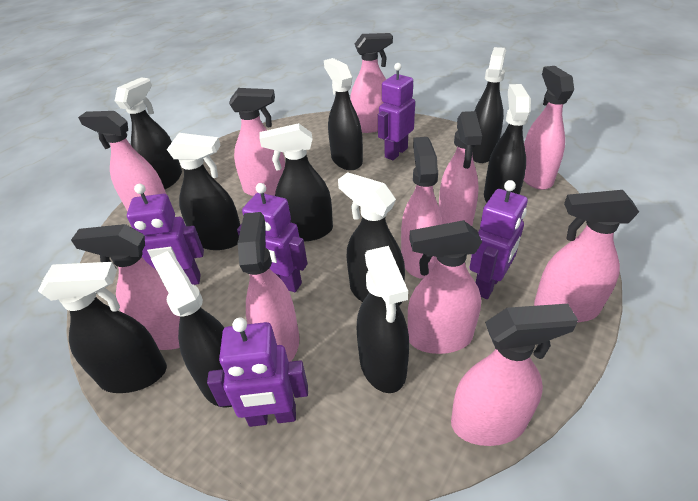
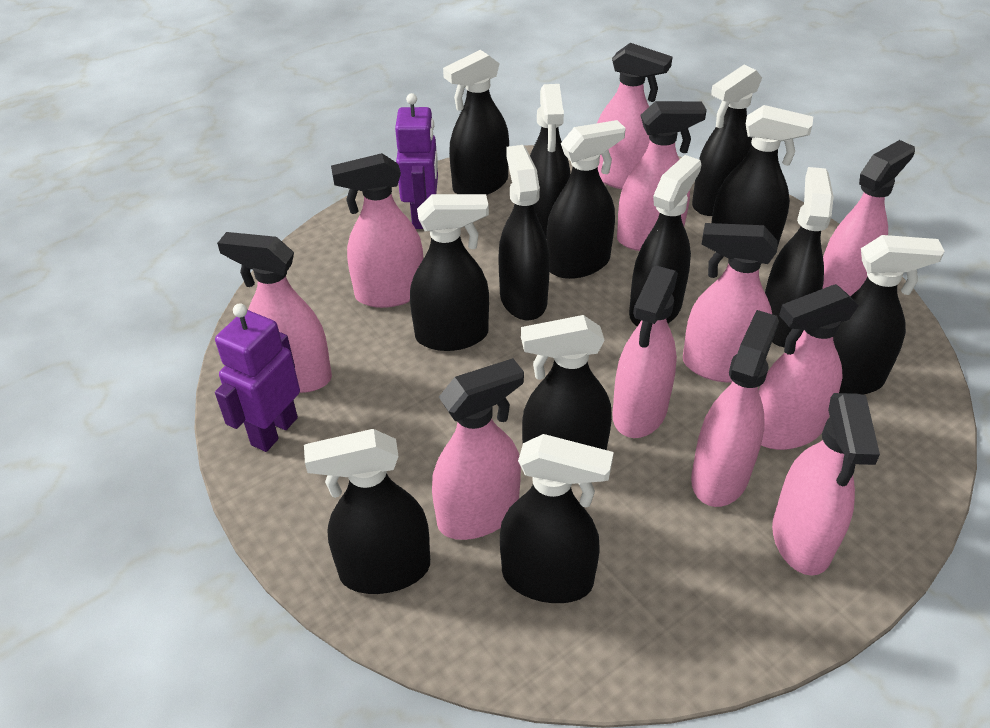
black spray bottle: [38,262,167,393] [115,77,182,189] [151,251,232,408] [167,133,240,250] [259,123,333,242] [324,58,363,170] [338,172,405,306] [357,246,409,393] [472,47,506,163] [484,84,531,203] = 10 -> [304,429,430,594] [410,194,489,351] [443,50,509,195] [498,145,550,320] [500,434,614,603] [521,315,612,450] [530,84,571,237] [546,120,626,279] [629,155,701,326] [692,65,762,216] [711,105,813,248] [765,167,834,347] [833,235,945,395] = 13
purple robot: [127,184,204,285] [207,318,308,427] [237,183,308,292] [378,63,415,160] [470,180,528,299] = 5 -> [215,303,300,452] [395,93,438,229] = 2

